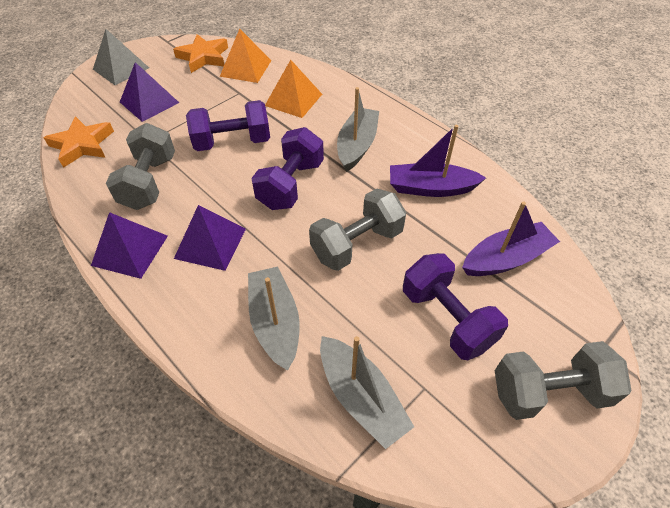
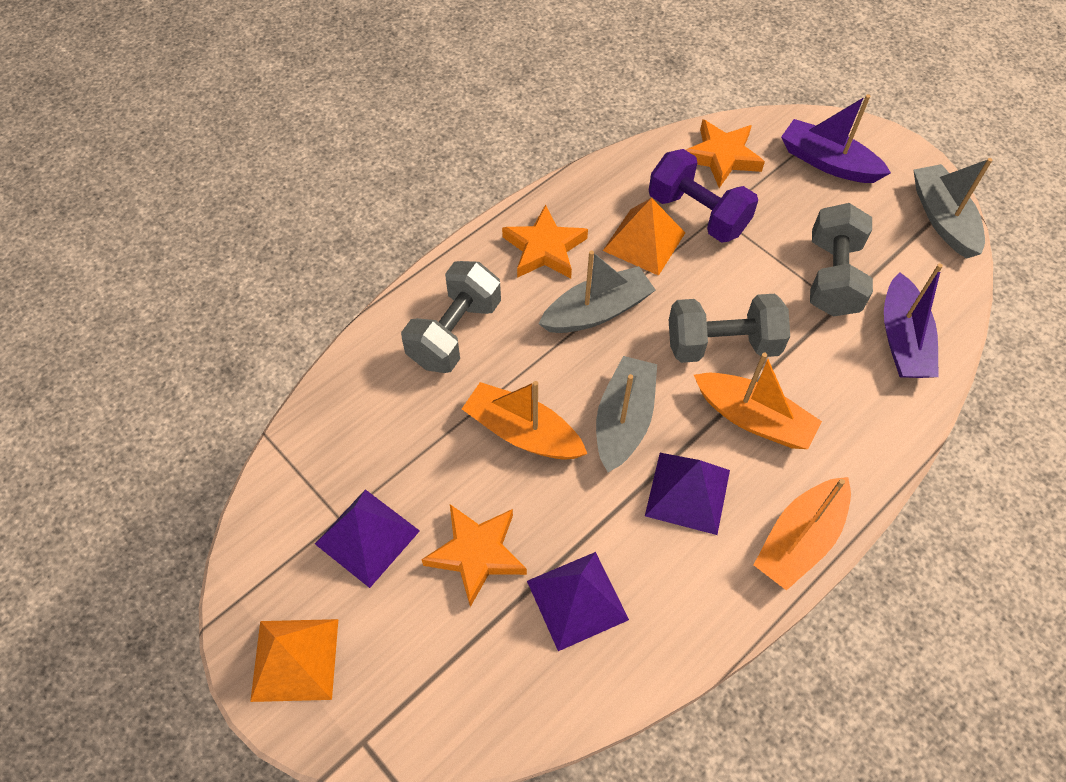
grey pyramid: [93,29,149,85] = 1 -> none = 0
orange boat: none = 0 -> [462,381,587,459] [694,352,822,449] [754,477,851,591] = 3
orange star: [44,116,114,168] [173,34,228,73] = 2 -> [422,504,527,607] [502,204,588,278] [686,119,765,188] = 3
purple dumbbell: [186,100,270,151] [251,127,324,210] [403,253,508,360] = 3 -> [649,149,758,243] = 1

